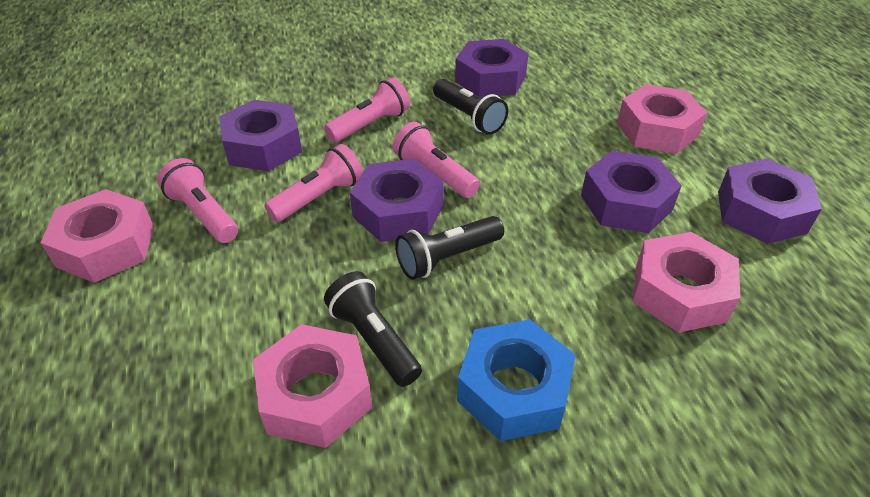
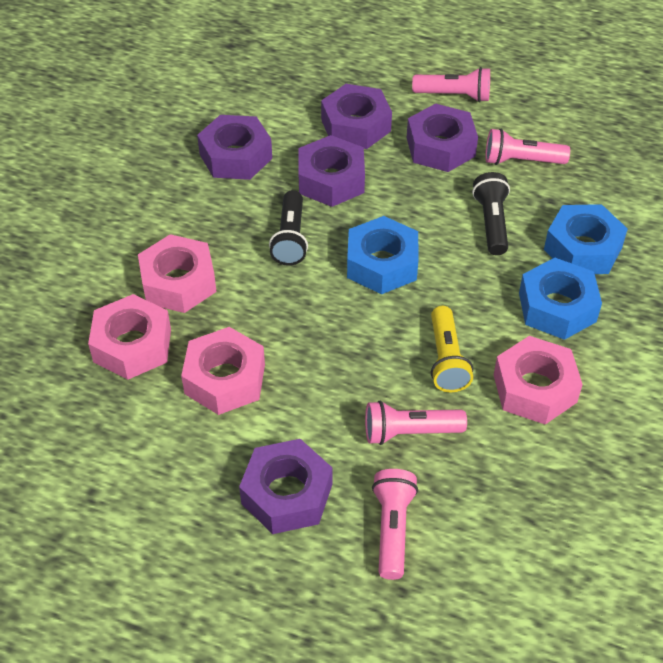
black flashlight: [324,271,422,387] [395,216,504,280] [433,79,508,135] = 3 -> [269,190,308,266] [472,172,510,255] = 2
blue nut: [457,319,576,441] = 1 -> [347,216,418,294] [519,258,602,340] [544,204,628,274] = 3
yellow flashlight: none = 0 -> [431,306,473,392] = 1

